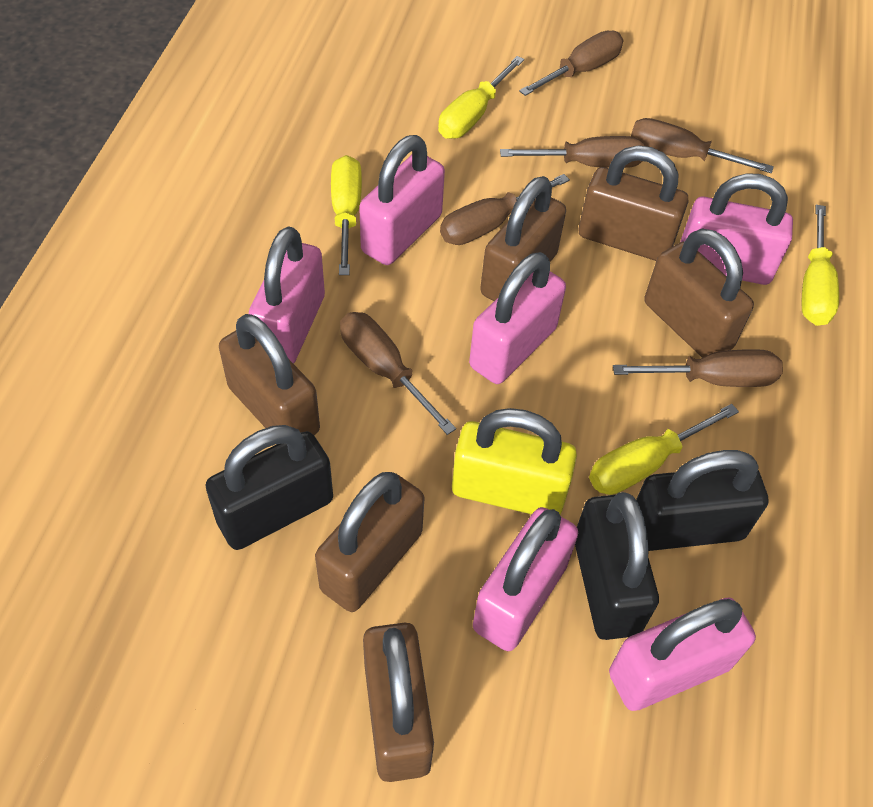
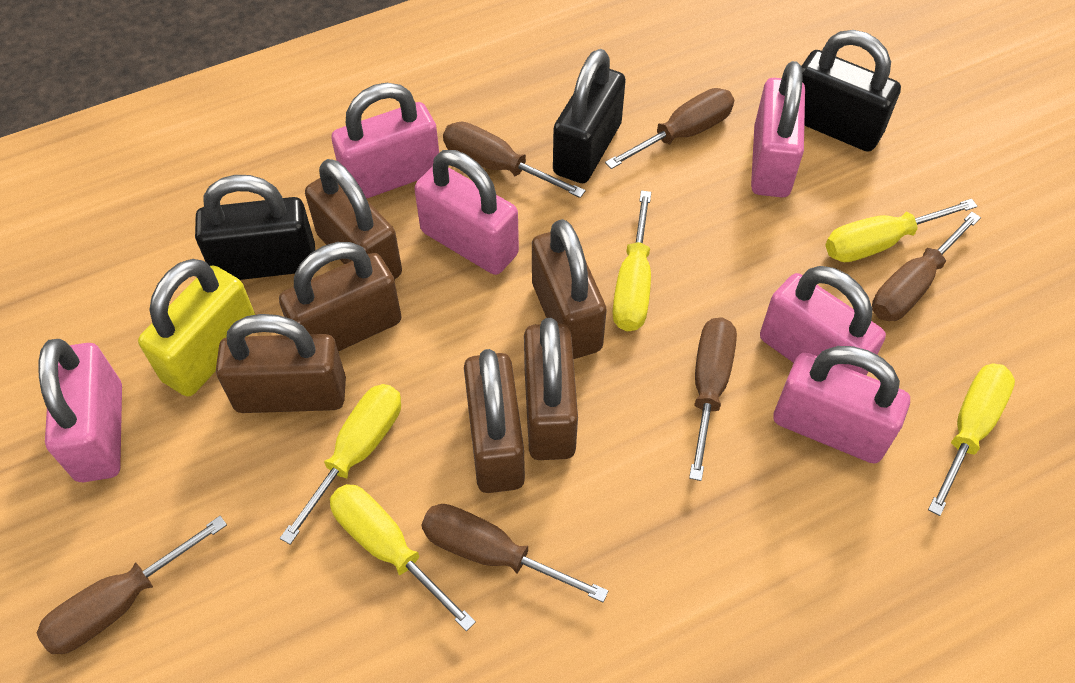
yellow screwdriver: [331,155,362,275] [438,56,524,139] [589,404,739,495] [801,205,839,326] = 4 -> [280,384,401,545] [330,484,476,631] [612,191,651,331] [825,199,977,262] [928,364,1015,516] = 5

